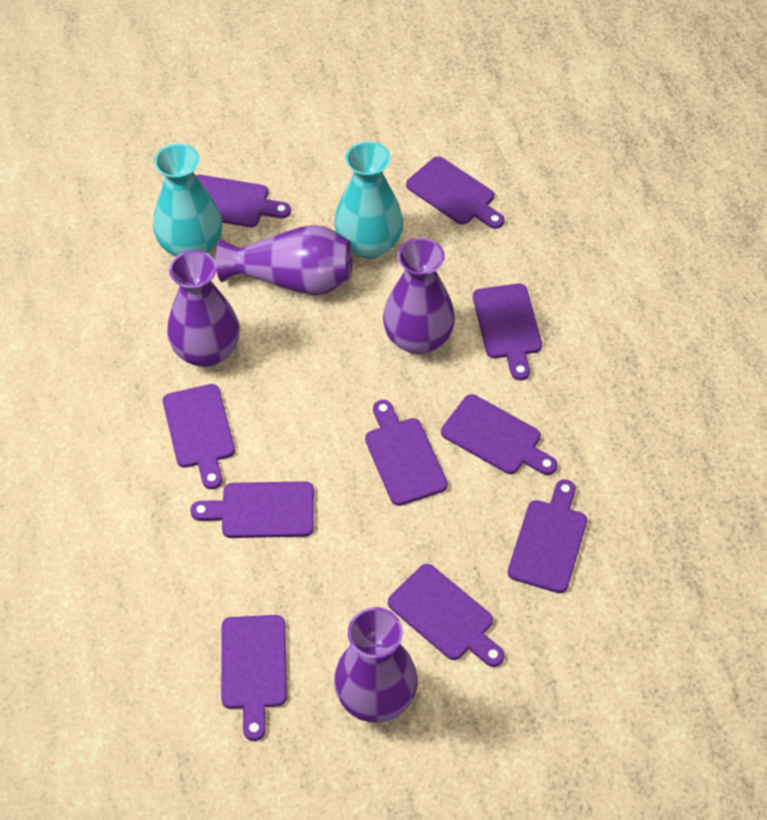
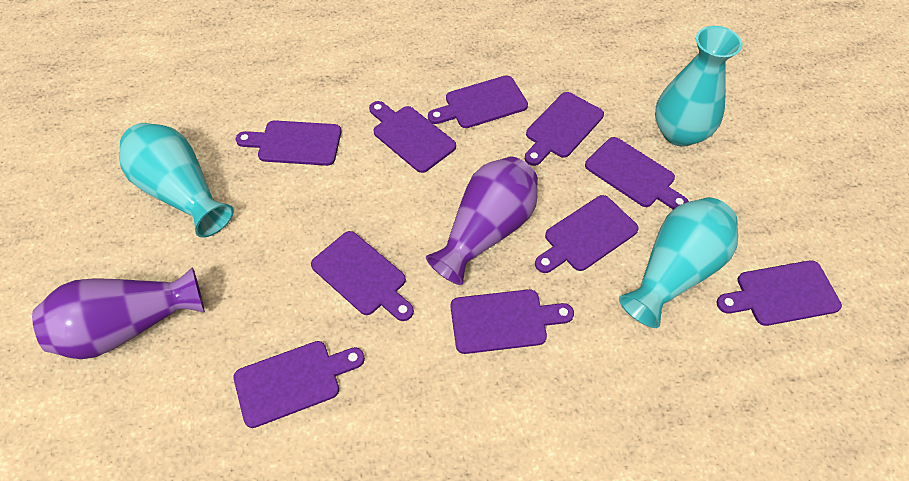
purple vase: [167,250,240,367] [216,225,353,295] [334,607,418,723] [383,238,455,354] = 4 -> [32,267,205,359] [426,157,538,285] = 2
turquoise vase: [153,143,222,257] [334,141,403,259] = 2 -> [119,123,234,238] [619,197,738,328] [655,26,742,147] = 3

